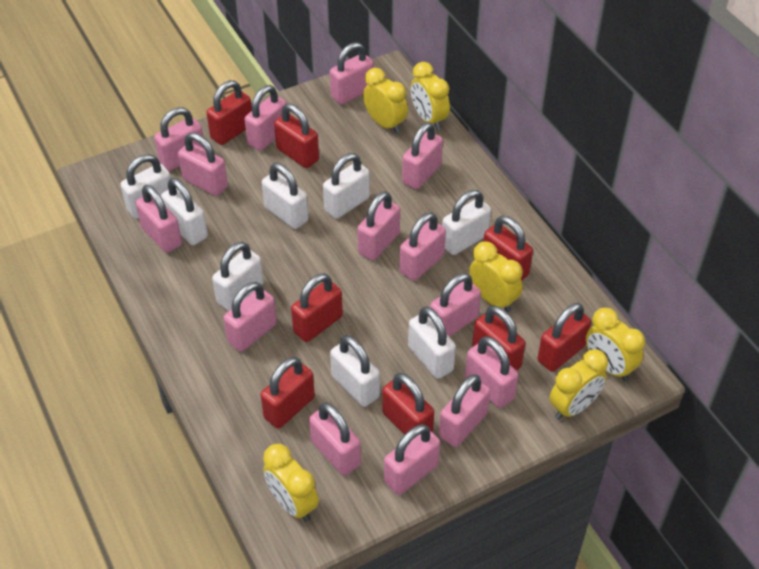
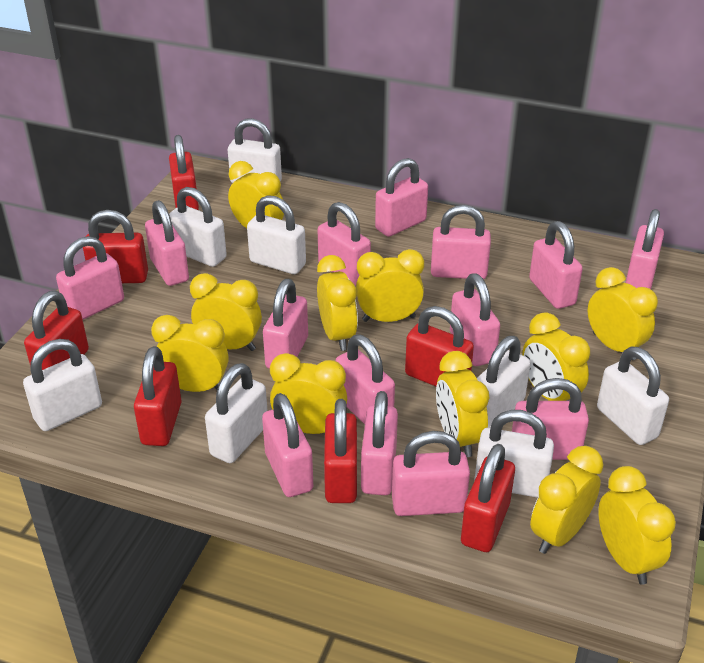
red padlock: [206,80,252,145] [260,357,315,429] [274,104,319,168] [291,273,343,342] [382,373,434,435] [472,306,525,371] [483,216,533,281] [537,303,591,372] = 8 -> [24,291,89,370] [83,210,148,283] [134,346,182,446] [169,135,199,210] [324,399,357,503] [405,306,474,386] [461,444,515,552] = 7
yellow clock: [263,444,319,522] [363,68,408,134] [411,62,450,130] [469,241,523,312] [549,349,608,420] [586,308,645,381] = 6 -> [151,315,229,392] [190,273,262,351] [228,161,284,229] [270,353,347,434] [317,255,358,351] [356,249,424,322] [436,351,489,457] [522,312,590,401] [530,446,604,554] [588,267,658,360] [598,466,676,585] = 11

